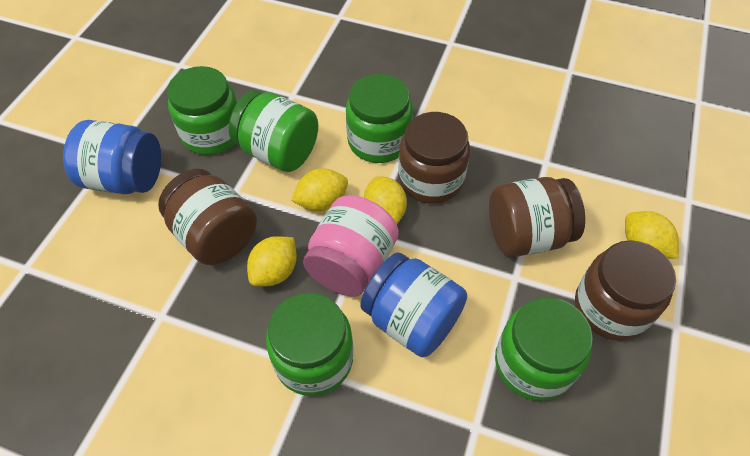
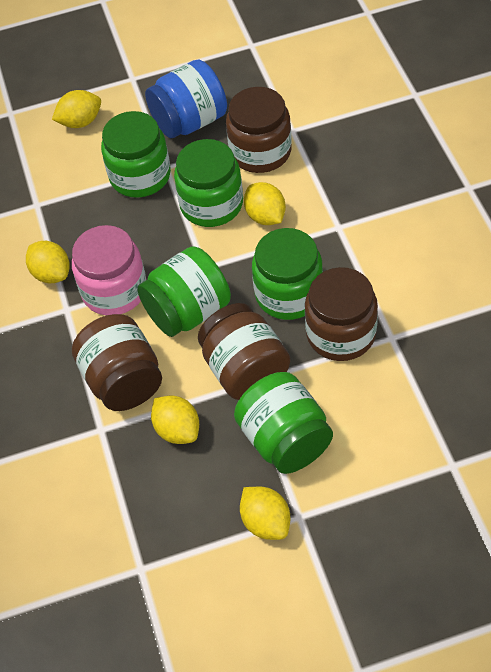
blue jar: [63,120,161,194] [360,252,467,357] = 2 -> [145,60,227,138] = 1
yellow lemon: [247,236,297,286] [291,168,348,211] [364,176,407,224] [625,211,679,259] = 4 -> [26,241,70,283] [52,90,101,128] [151,395,199,444] [240,487,290,540] [244,182,286,225] = 5

